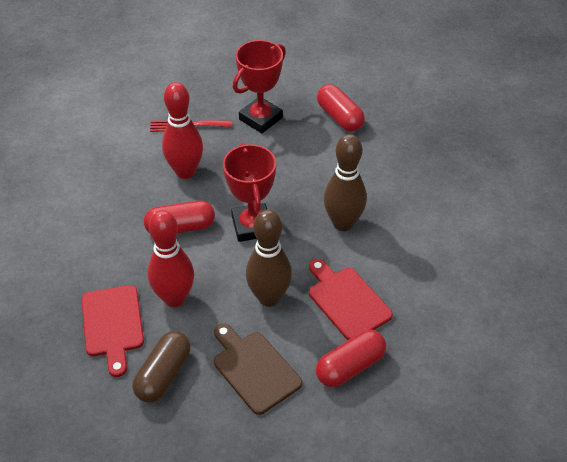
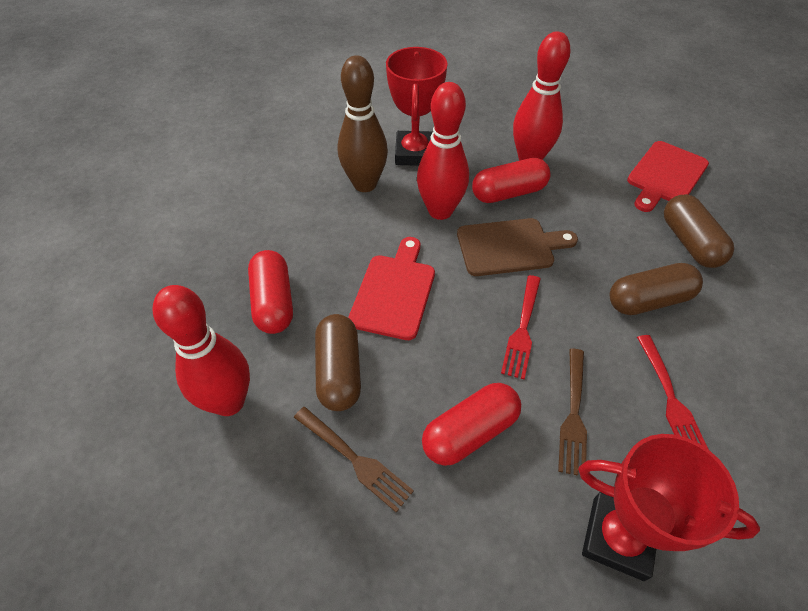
brown bowling pin: [246,210,292,307] [324,134,367,231] = 2 -> [338,55,388,192] = 1
brown capsule: [133,331,190,403] = 1 -> [315,314,361,411] [610,263,703,315] [664,194,734,268] = 3
brown fork: none = 0 -> [294,407,414,512] [558,349,587,476] = 2
red bowling pin: [148,210,194,307] [162,82,203,179] = 2 -> [153,285,250,416] [417,82,469,220] [513,31,571,161] = 3
red fork: [150,120,232,132] = 1 -> [501,275,541,379] [637,335,709,450] = 2

